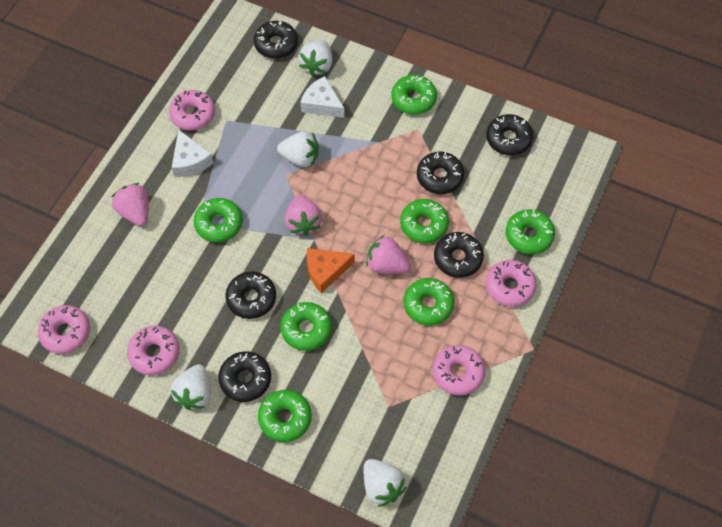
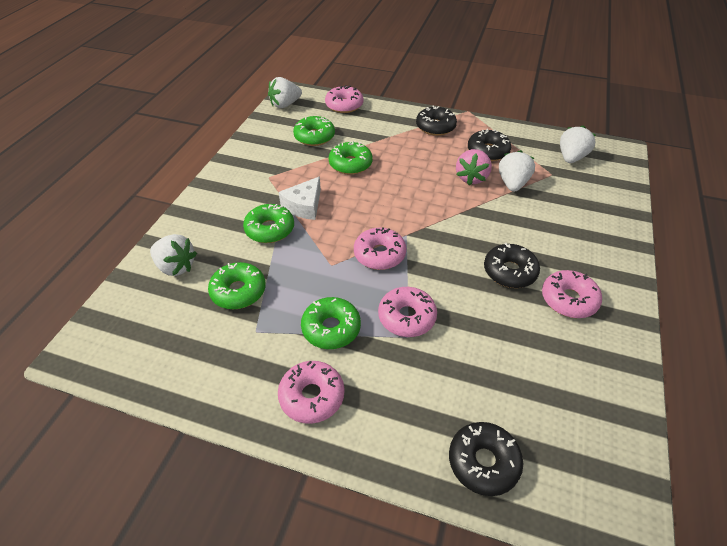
black donut: [218,351,271,402] [226,271,276,319] [254,20,298,59] [417,152,464,194] [434,232,484,278] [486,114,533,156] = 6 -> [416,105,457,136] [449,422,523,496] [468,129,511,161] [484,243,540,288] = 4
green donut: [194,198,243,242] [258,390,312,442] [280,302,332,351] [391,75,437,115] [400,199,449,243] [404,278,454,326] [506,209,555,254] = 7 -> [208,262,266,309] [243,204,294,243] [293,116,335,146] [301,297,361,349] [329,141,373,175] = 5
orange cheese: [307,248,355,293] = 1 -> none = 0
pink strawberry: [112,183,149,226] [285,195,322,236] [366,235,410,274] = 3 -> [456,149,492,185] = 1
white cheese: [172,130,214,177] [300,76,345,118] = 2 -> [279,177,321,220] = 1

